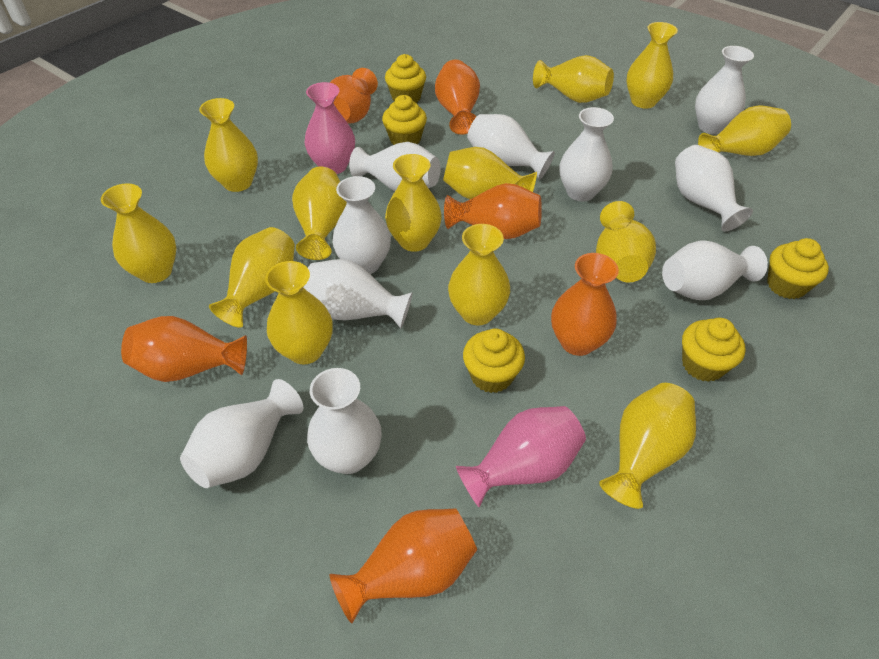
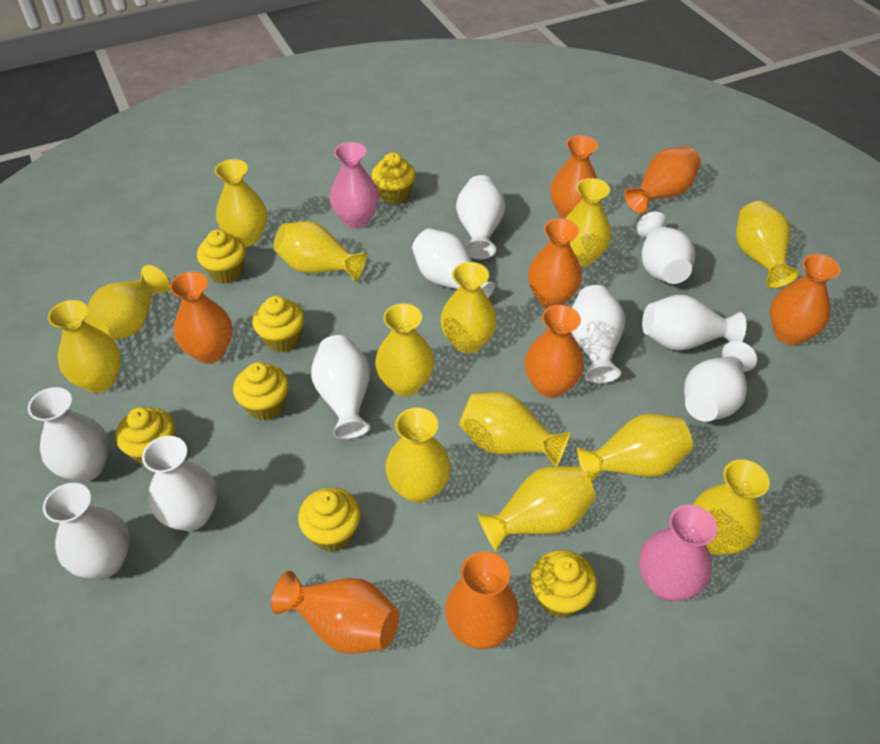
orange vase: [121,316,247,382] [330,68,378,124] [330,508,477,623] [435,60,480,135] [444,183,542,239] [551,253,619,356] = 6 -> [170,271,233,363] [271,571,399,654] [445,551,519,649] [525,305,584,398] [528,218,582,308] [551,135,598,219] [624,146,701,214] [770,254,841,345] = 8
yellow cupcake: [382,95,427,145] [385,54,426,103] [463,328,525,393] [682,318,745,382] [767,238,829,299] = 5 -> [116,407,175,466] [197,229,246,284] [233,362,289,420] [252,296,305,352] [298,487,361,552] [372,153,416,204] [531,550,597,618] = 7

